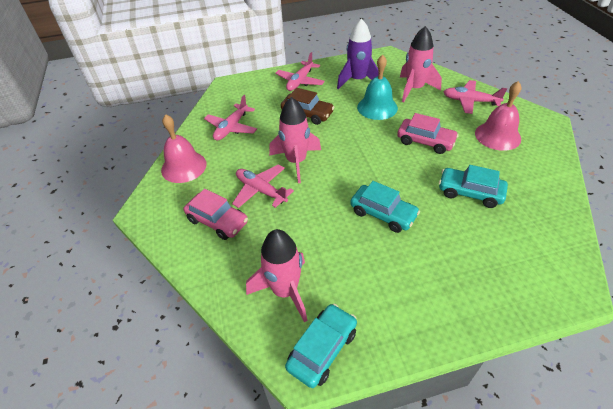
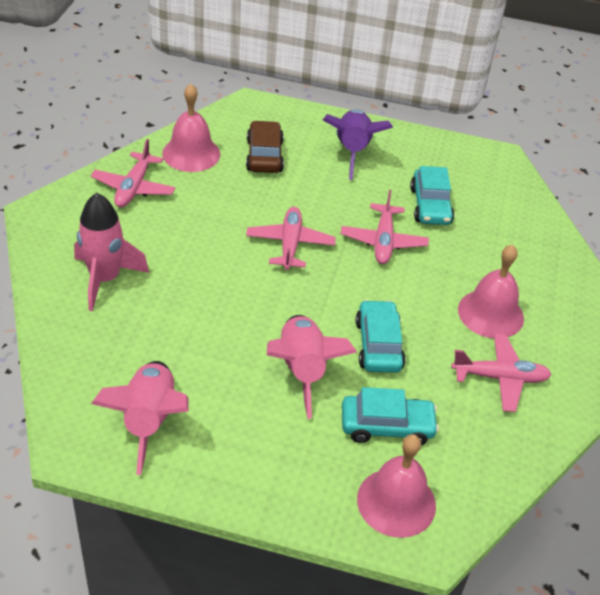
pink bell: [161,114,207,183] [475,81,521,151] = 2 -> [162,84,220,172] [357,434,436,538] [458,244,524,338] = 3
pink car: [184,189,248,240] [397,113,459,154] = 2 -> none = 0
turquoise bell: [357,55,398,120] = 1 -> none = 0

